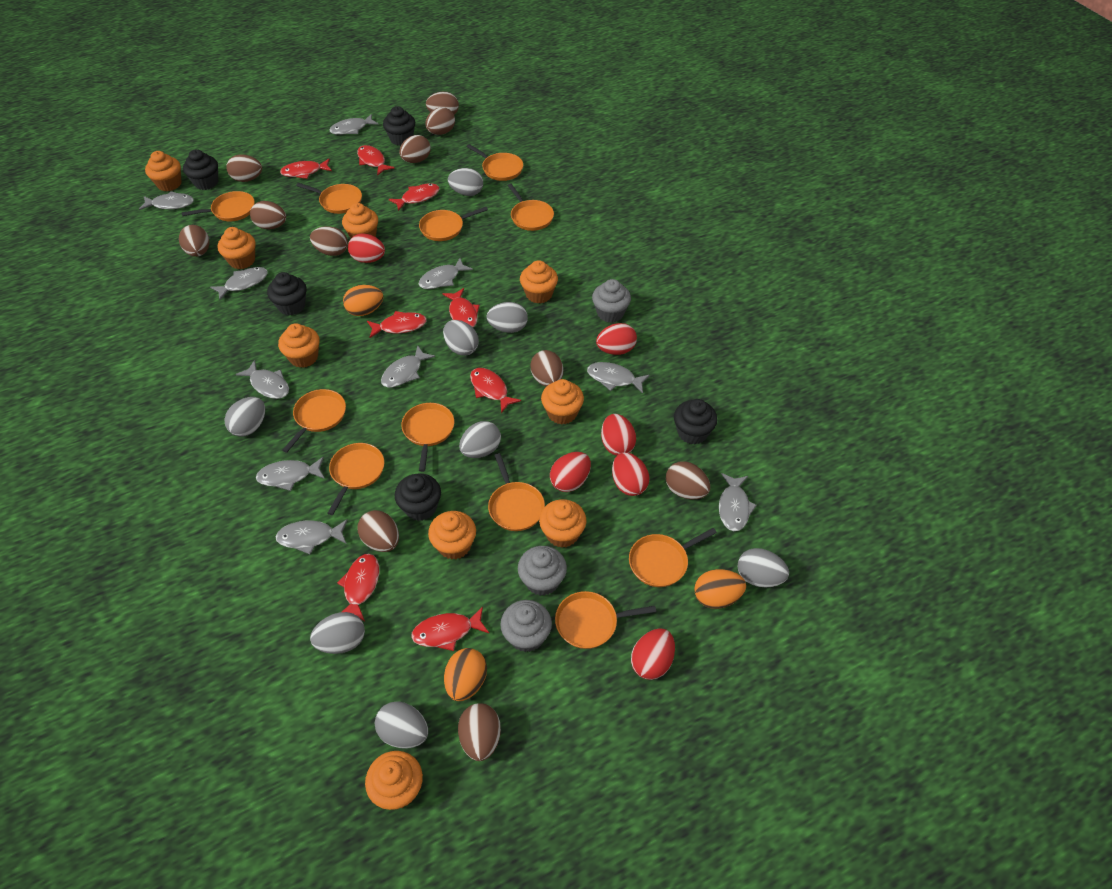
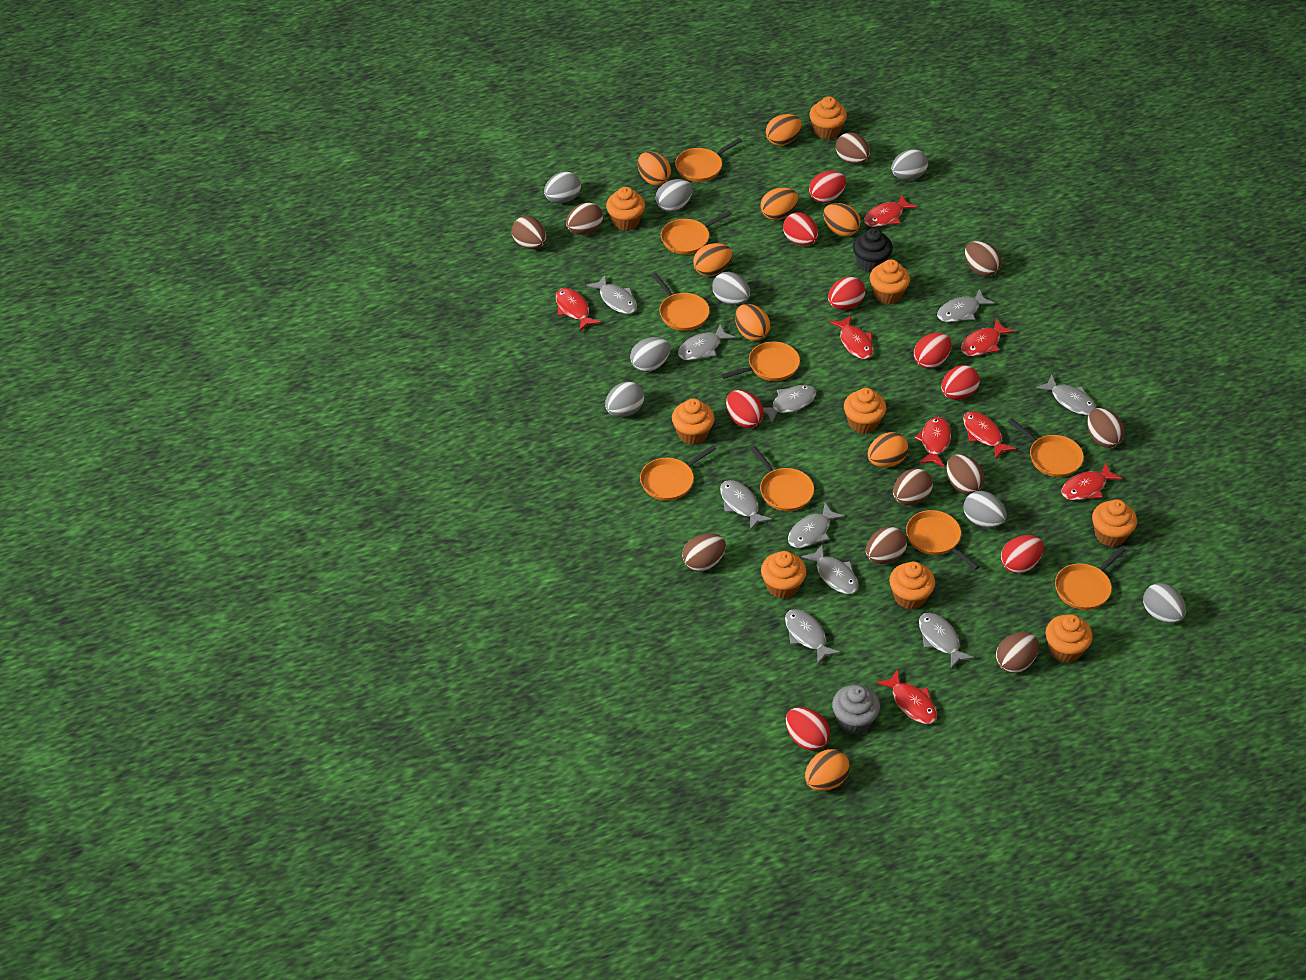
black cupcake: [183,149,218,190] [267,272,306,315] [383,106,415,146] [395,473,441,521] [674,399,718,444] = 5 -> [853,228,893,272] = 1
brown egg: [179,225,209,257] [226,154,262,182] [250,201,286,229] [310,226,348,256] [357,510,399,552] [399,135,431,163] [425,107,455,135] [426,92,459,115] [458,703,501,761] [530,350,563,387] [666,461,710,500] = 11 -> [511,216,547,249] [566,202,603,235] [682,533,726,572] [836,132,870,164] [866,527,907,564] [893,468,933,505] [946,454,985,495] [965,241,1001,276] [996,632,1039,673] [1087,408,1125,448] = 10
grey cupcake: [500,600,552,652] [518,546,567,596] [592,279,631,323] = 3 -> [832,685,880,734] = 1
orange egg: [343,285,383,316] [444,648,487,701] [694,569,746,609] = 3 -> [637,152,671,186] [693,243,732,276] [735,304,771,341] [760,188,798,220] [766,114,802,146] [805,749,850,791] [823,203,861,237] [867,432,908,467] = 8
orange pan: [182,191,255,221] [282,389,346,453] [296,183,362,214] [327,443,384,515] [401,403,454,472] [419,207,488,241] [466,144,523,181] [488,453,545,531] [507,183,554,231] [555,591,656,649] [629,528,717,587] = 11 -> [640,445,716,501] [652,273,710,331] [661,210,732,255] [675,138,742,182] [721,341,800,381] [750,446,814,511] [906,510,980,570] [1008,419,1084,477] [1055,546,1125,610] = 9
red egg: [348,233,385,263] [550,452,591,492] [596,323,637,355] [601,414,636,456] [612,452,650,496] [631,628,675,680] = 6 -> [726,390,764,428] [783,212,818,246] [786,707,830,751] [809,171,846,203] [828,277,865,310] [914,333,952,369] [941,365,980,400] [1001,535,1044,573] = 8

